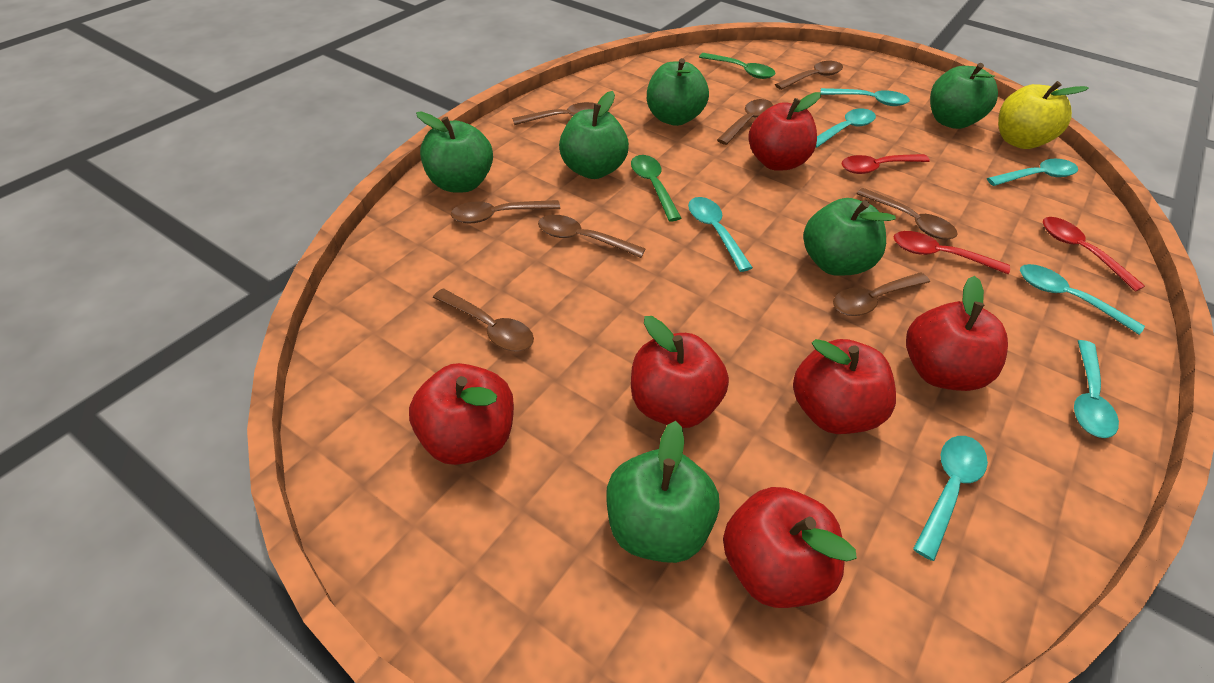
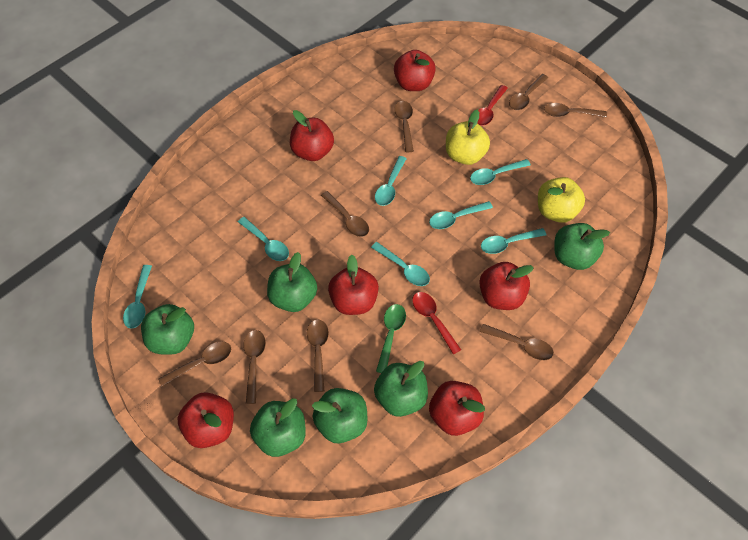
green spoon: [631,155,681,221] [699,53,776,79] = 2 -> [376,304,406,373] = 1
red spoon: [842,154,930,174] [894,231,1010,274] [1043,217,1145,292] = 3 -> [412,292,461,354] [477,85,508,126] = 2
yellow apple: [998,81,1089,149] = 1 -> [446,110,490,165] [538,177,585,223] = 2

